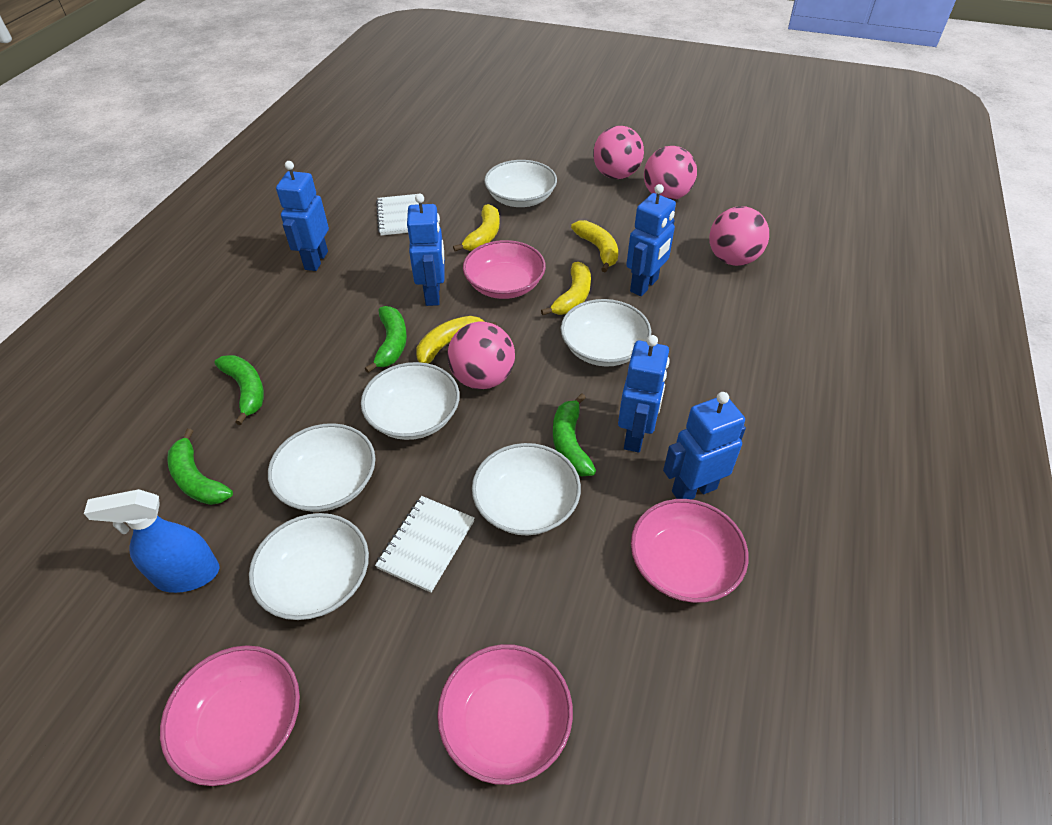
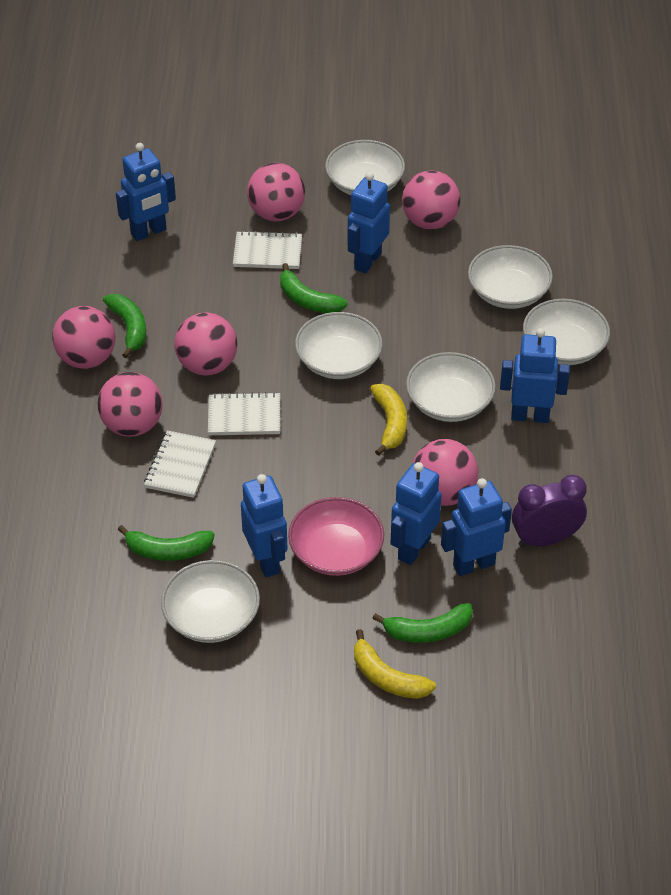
blue robot: [276,161,329,271] [407,194,445,306] [618,335,670,453] [626,184,676,296] [663,392,746,500] = 5 -> [116,143,176,241] [241,474,288,577] [348,172,390,273] [390,462,442,565] [441,478,512,576] [500,328,570,423] = 6
blue spray bottle: [84,489,219,593] = 1 -> none = 0
pink ball: [447,322,515,389] [593,126,644,179] [644,146,697,200] [709,206,769,266] = 4 -> [52,306,116,369] [97,372,163,437] [174,312,237,376] [247,163,305,221] [402,170,460,230] [412,439,478,506] = 6
pink bowl: [160,645,300,786] [437,644,573,785] [463,240,546,299] [631,499,749,603] = 4 -> [288,497,384,576] = 1
purple clock: none = 0 -> [512,475,587,547] = 1
white notebook: [375,496,475,593] [376,194,419,236] = 2 -> [144,430,216,498] [208,392,281,435] [233,231,302,269] = 3
yellow banana: [416,316,497,363] [453,204,500,251] [541,262,591,315] [571,220,618,272] = 4 -> [354,629,436,699] [370,384,407,456] = 2

